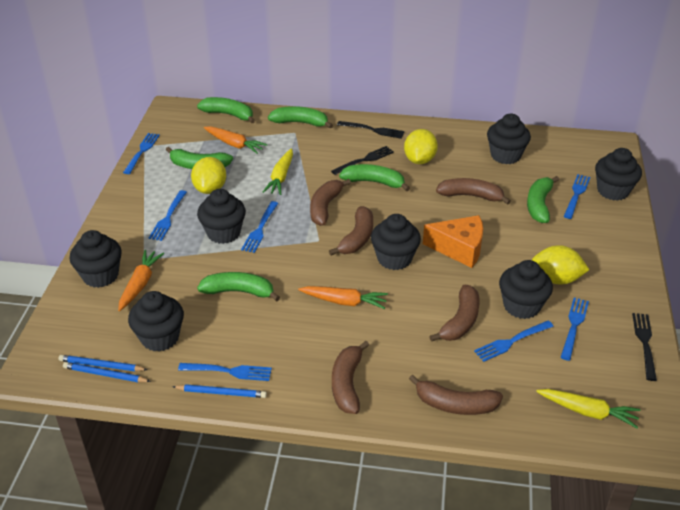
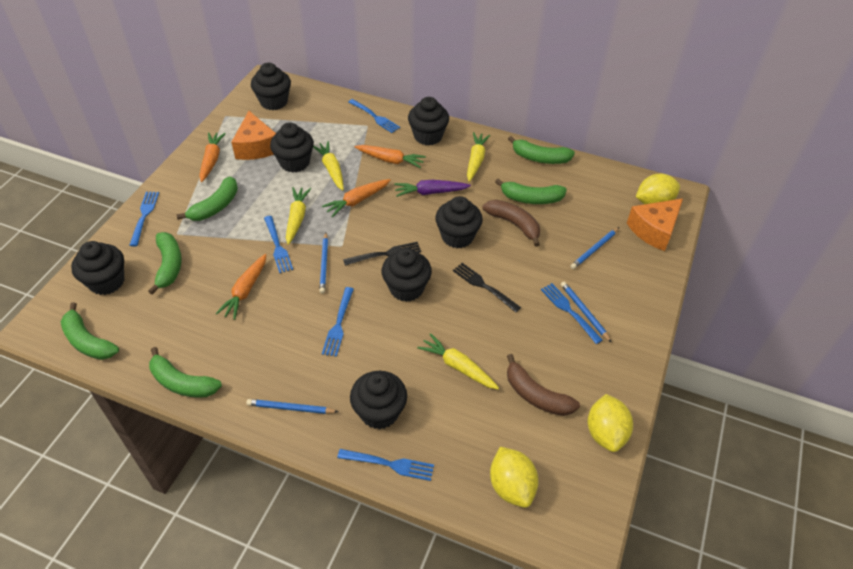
black fork: [331,146,394,175] [337,121,405,139] [632,313,657,381] = 3 -> [343,242,421,266] [453,263,521,313] = 2
blue fork: [123,133,160,174] [149,190,187,241] [178,363,272,381] [241,201,278,253] [474,321,554,362] [560,298,589,361] [564,174,590,219] = 7 -> [129,192,159,246] [264,216,293,273] [322,287,354,357] [337,449,434,481] [348,99,400,133] [541,283,603,344] = 6
blue pencil: [58,355,148,371] [63,362,151,382] [173,384,267,398] = 3 -> [247,399,338,414] [319,233,328,294] [561,282,612,343] [570,227,619,269] = 4
brown banana: [310,179,351,226] [329,206,373,255] [332,341,369,414] [409,375,503,415] [429,285,480,342] [436,178,511,205] = 6 -> [482,200,540,247] [507,354,580,416] = 2
orange carrot: [118,250,164,311] [204,126,267,154] [298,286,388,309] = 3 -> [199,132,226,182] [215,254,266,320] [322,179,391,218] [355,145,426,168] = 4
orange cheese: [423,215,483,268] = 1 -> [231,111,276,160] [627,198,683,251] = 2
purple carrot: none = 0 -> [394,180,471,197] = 1
yellow carrot: [263,148,293,195] [536,389,640,428] = 2 -> [286,187,311,245] [313,141,344,191] [417,333,499,390] [467,132,490,182] = 4

